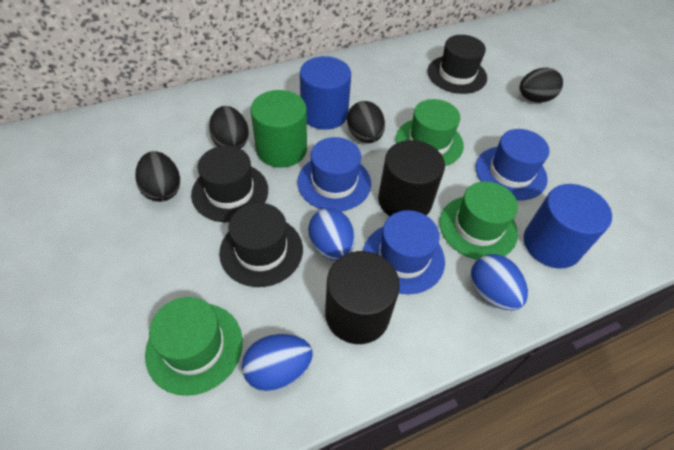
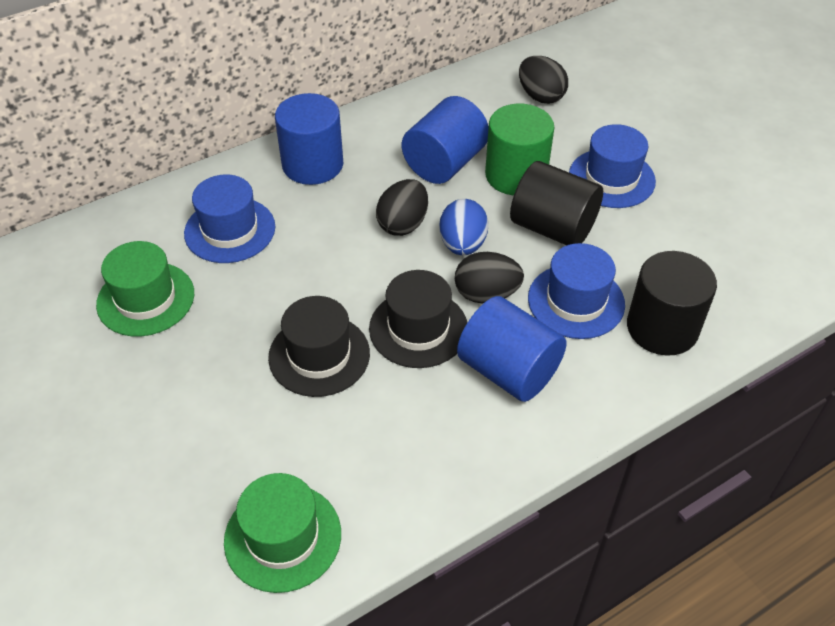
black egg: [135,151,180,202] [209,106,249,149] [347,101,385,143] [519,67,563,102] = 4 -> [376,179,428,236] [455,252,524,303] [519,56,568,104] = 3
black hat: [191,146,268,222] [219,203,303,287] [428,35,487,94] = 3 -> [268,296,370,397] [369,270,467,368] = 2
blue cylinder: [300,56,351,130] [524,184,612,268] = 2 -> [275,93,343,185] [402,96,489,184] [457,296,566,402] = 3
blue egg: [242,334,313,392] [308,208,355,261] [471,254,528,310] = 3 -> [439,199,488,255] = 1
green hat: [145,297,243,396] [396,99,464,166] [439,181,518,260] = 3 -> [96,241,194,337] [224,473,341,593] = 2

